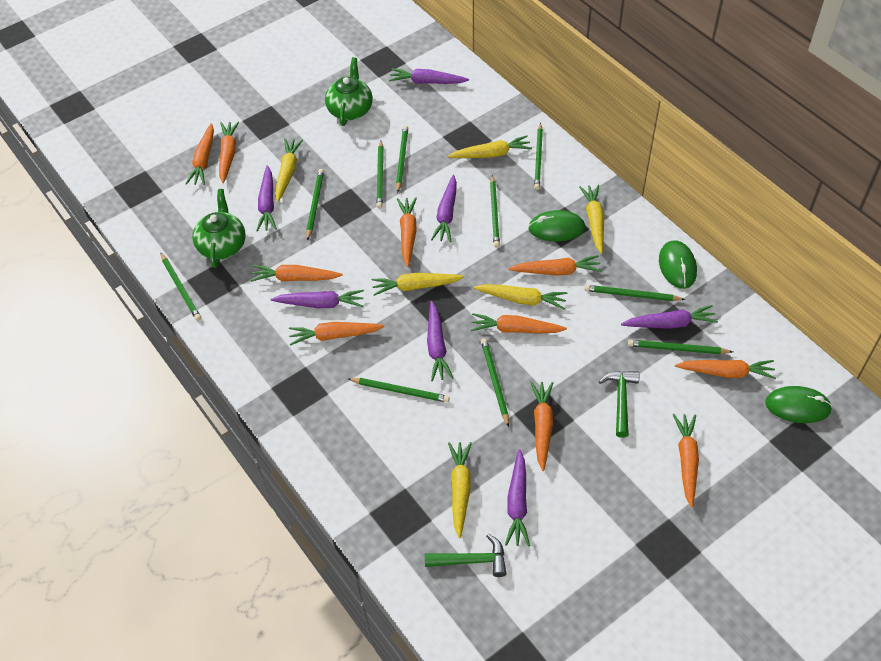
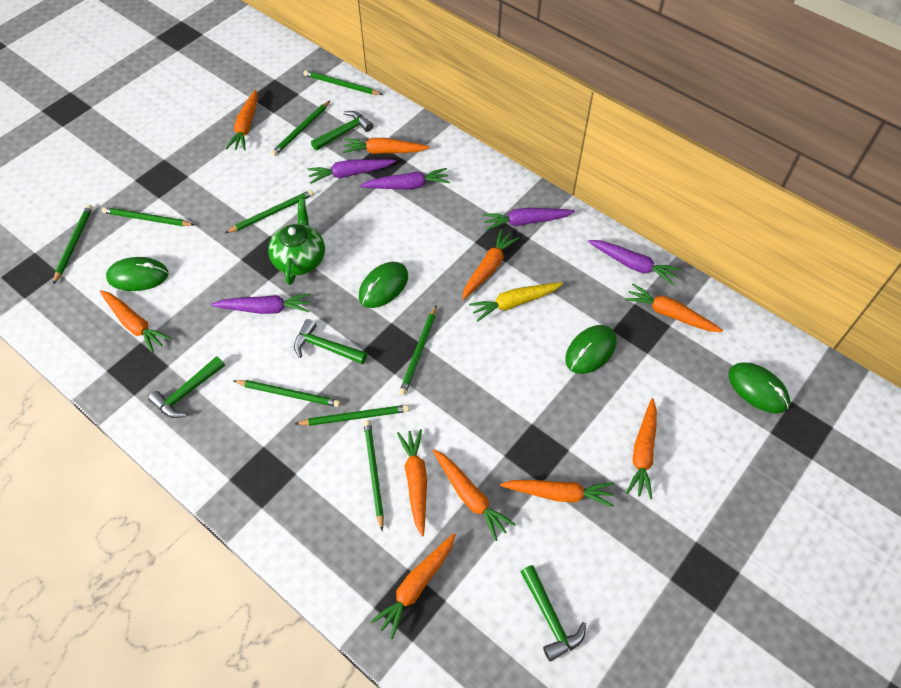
green hammer: [425,534,506,577] [599,371,640,438] = 2 -> [148,356,225,418] [294,319,367,364] [311,111,373,151] [521,565,586,662] = 4
green mouse: [528,210,585,241] [659,240,697,289] [765,386,832,423] = 3 -> [106,257,169,291] [359,262,408,308] [566,325,616,374] [728,362,790,413] = 4
green pencil: [161,253,201,321] [306,169,324,241] [347,378,450,403] [376,140,384,209] [396,125,408,193] [481,338,509,427] [490,175,500,248] [534,123,543,190] [584,285,686,301] [628,340,733,354] = 10 -> [53,204,93,285] [102,207,194,226] [226,190,314,233] [234,380,340,407] [271,101,330,156] [295,405,409,426] [303,70,383,95] [364,420,384,531] [399,305,437,396] = 9
green teapot: [192,189,245,268] [325,57,373,126] = 2 -> [268,199,325,285] = 1
purple carrot: [256,165,277,232] [271,290,364,308] [389,68,469,84] [427,301,453,381] [431,175,457,242] [505,449,530,547] [621,305,718,329] = 7 -> [211,293,311,314] [307,159,396,184] [360,168,450,190] [483,208,575,230] [588,240,681,285] = 5
yellow carrot: [275,138,303,202] [372,273,464,296] [448,135,532,158] [448,442,472,538] [474,284,567,309] [579,185,604,254] = 6 -> [469,282,563,322] = 1

